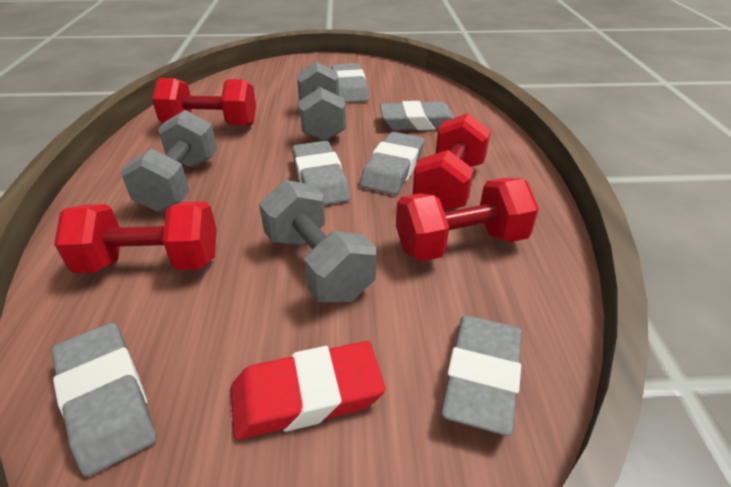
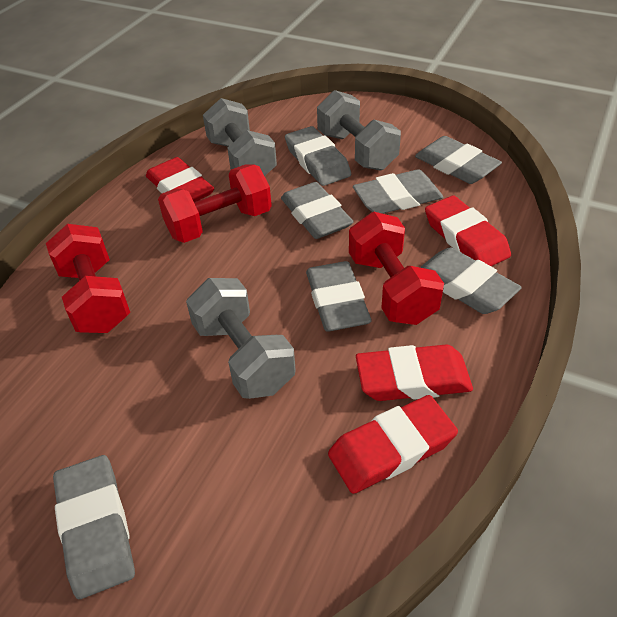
grey eraser: [51,323,156,477] [292,141,350,205] [331,63,369,103] [360,132,424,195] [380,101,455,130] [441,315,522,436] = 6 -> [53,455,135,599] [281,182,354,239] [285,126,351,186] [306,261,372,331] [353,169,443,214] [415,136,502,184] [420,247,522,314] = 7
red dumbbell: [54,201,217,273] [152,78,256,126] [396,178,539,262] [413,113,491,211] = 4 -> [46,224,130,333] [158,164,272,243] [349,212,444,325] = 3
red eraser: [231,341,385,440] = 1 -> [146,157,214,202] [328,395,458,494] [356,344,473,401] [425,195,511,266] = 4

